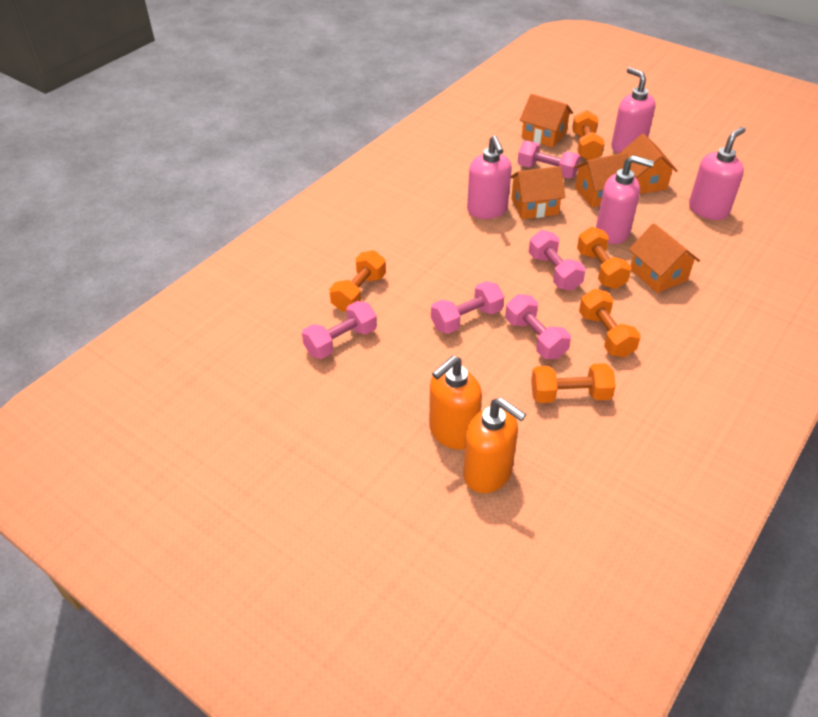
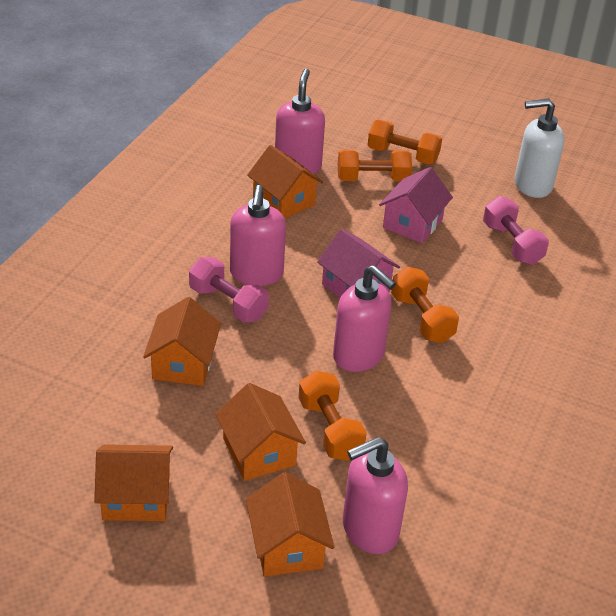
orange dumbbell: [329,250,386,312] [531,363,616,403] [572,110,605,160] [577,227,632,289] [579,289,641,357] = 5 -> [298,371,367,460] [338,150,412,182] [368,120,442,164] [391,267,459,343] = 4
orange soap dispenser: [429,356,482,450] [463,398,526,493] = 2 -> none = 0
pink dumbbell: [302,301,377,359] [431,281,504,334] [505,294,571,359] [518,141,581,179] [529,230,586,291] = 5 -> [189,257,269,322] [483,196,549,265] = 2
pink house: none = 0 -> [317,229,400,298] [379,167,453,243] = 2
white soap dispenser: none = 0 -> [515,98,564,198] = 1

